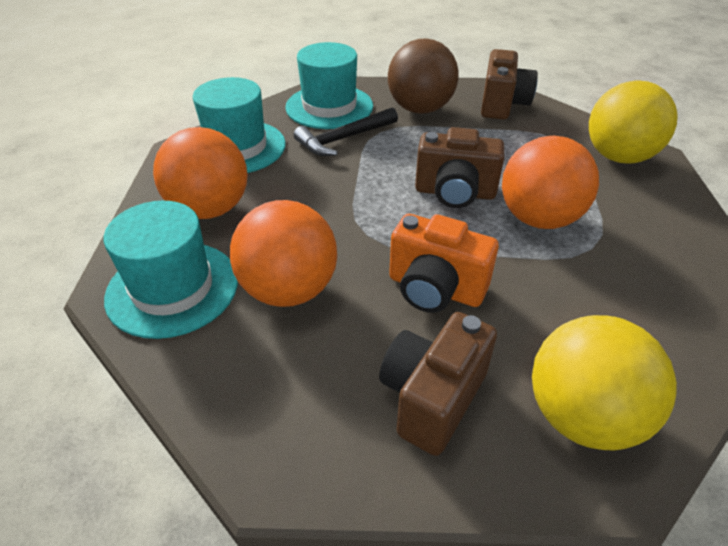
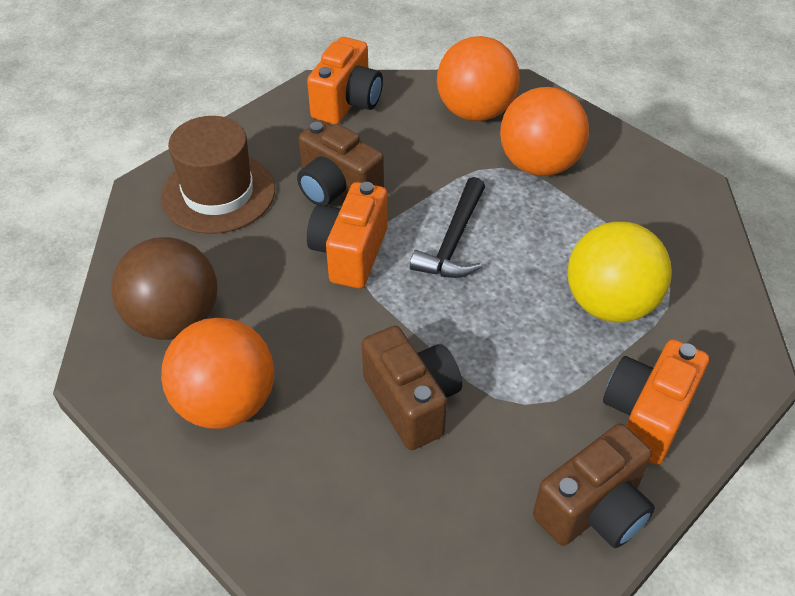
brown hat: none = 0 -> [161,116,275,234] = 1
orange camera: [389,214,499,313] = 1 -> [307,37,383,124] [307,182,388,289] [603,339,709,465] = 3
turquoise hat: [104,201,238,339] [193,77,286,173] [285,42,373,129] = 3 -> none = 0
yellow ball: [532,315,677,450] [589,80,678,164] = 2 -> [567,222,672,323] = 1

